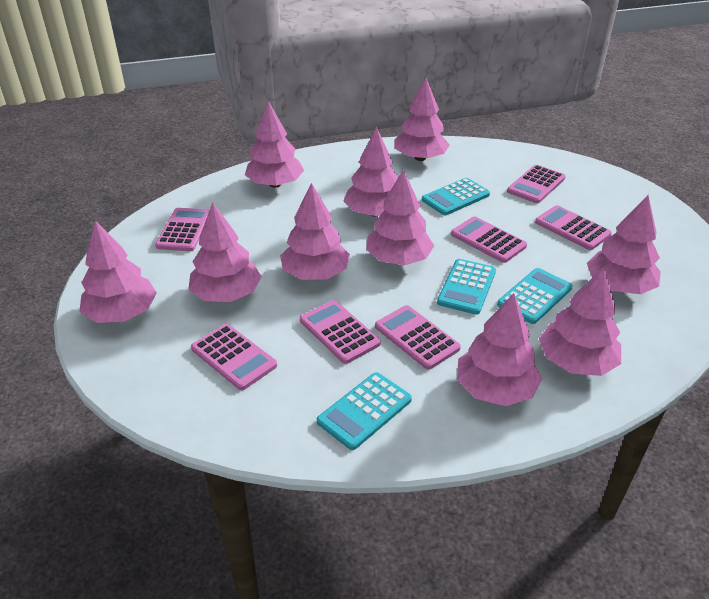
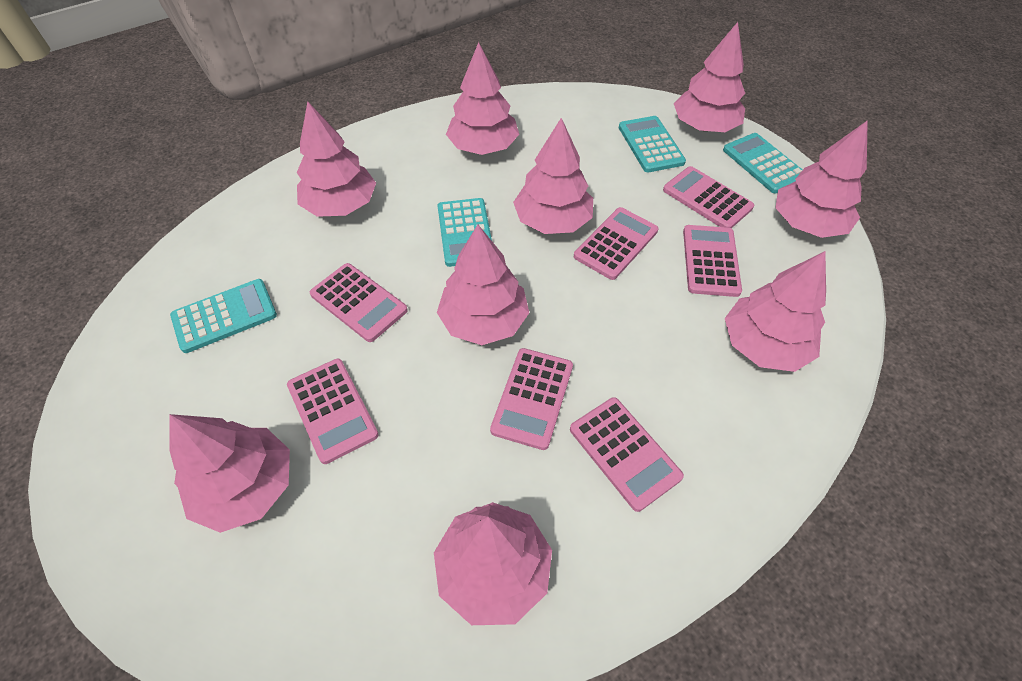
pink tree: [79,220,157,323] [188,203,262,302] [245,101,304,187] [280,183,350,280] [344,127,398,217] [366,169,434,265] [395,78,450,161] [457,293,542,406] [539,267,621,376] [587,195,661,294] = 10 -> [169,414,290,533] [297,101,376,217] [434,502,552,625] [437,225,529,345] [446,42,519,155] [513,118,593,234] [674,22,745,132] [725,251,826,372] [775,120,868,238] = 9

